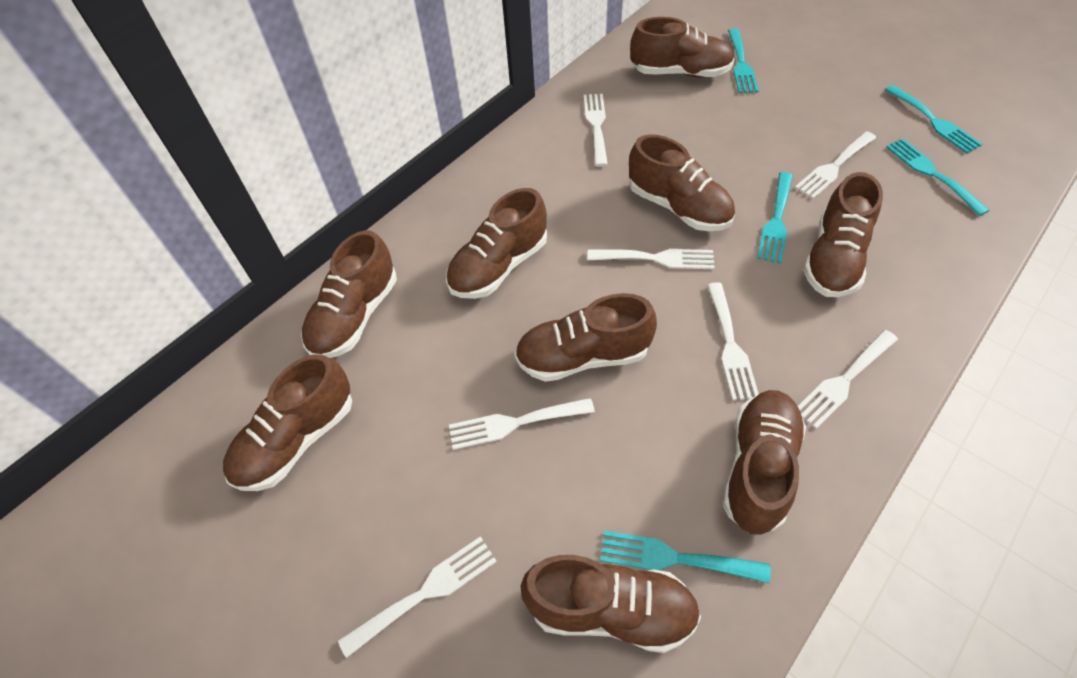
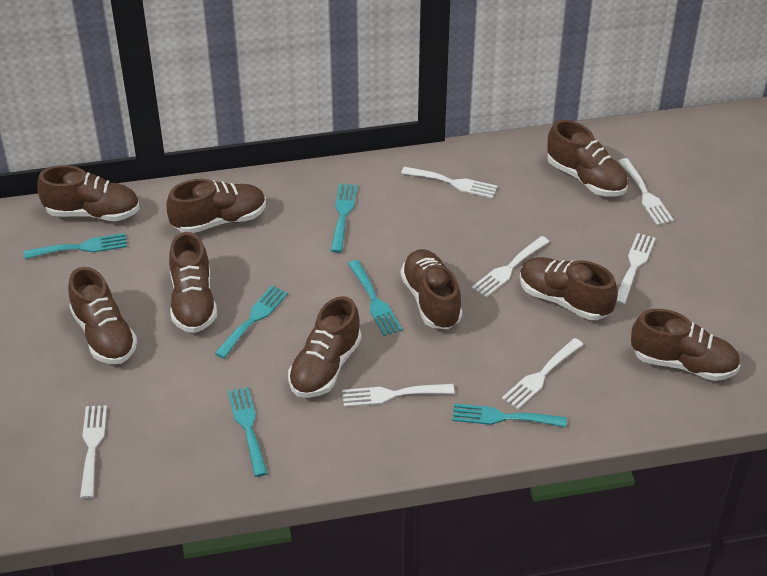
turquoise fork: [600,530,771,583] [728,28,759,93] [757,172,793,264] [885,85,982,153] [886,138,990,216] = 5 -> [24,233,127,259] [214,286,288,358] [228,387,268,477] [331,183,357,253] [348,260,402,336] [452,403,567,427] = 6

